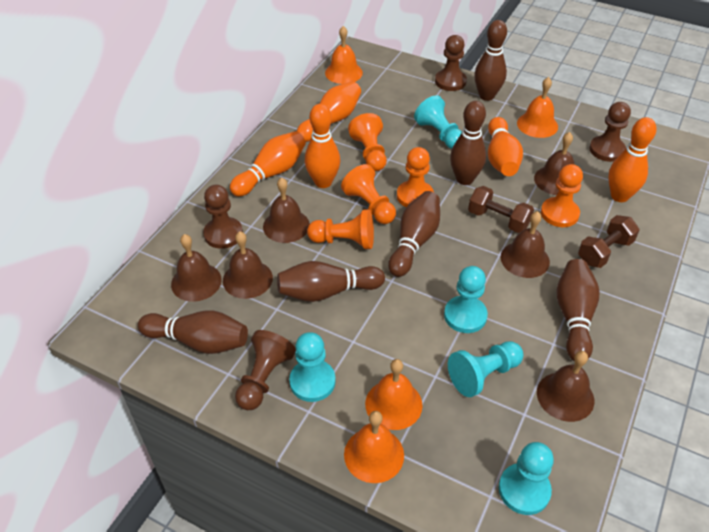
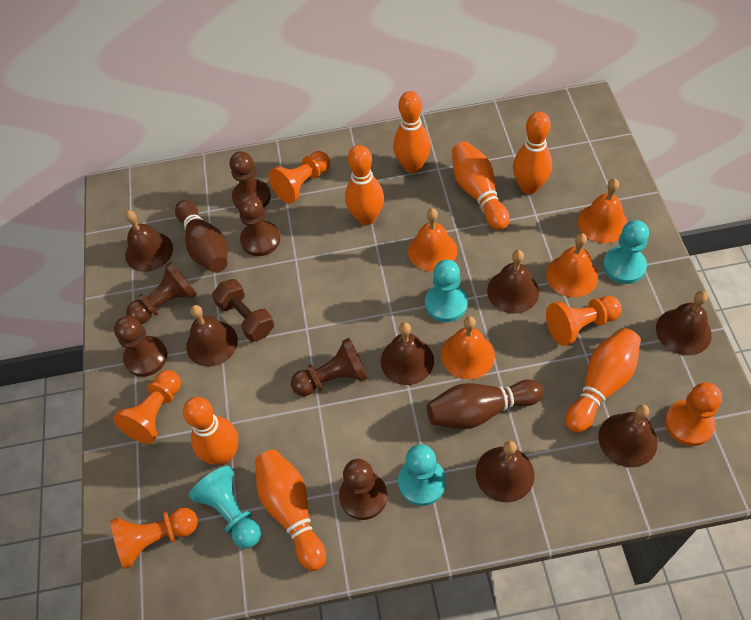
brown bell: [171,234,222,302] [223,231,273,299] [263,178,310,243] [501,211,550,278] [534,132,575,195] [537,351,594,422] = 6 -> [125,210,173,272] [186,305,238,367] [381,322,434,385] [476,441,535,502] [487,250,539,314] [598,404,658,467] [656,291,712,355] = 7
brown bowling pin: [138,311,248,354] [277,261,385,302] [388,191,440,277] [450,101,486,185] [474,20,507,101] [556,259,600,361] = 6 -> [175,200,227,273] [427,380,544,429] = 2
brown dumbbell: [468,186,534,233] [578,215,639,268] = 2 -> [212,279,274,342] = 1
brown pawn: [203,185,243,249] [235,330,296,410] [435,35,467,91] [589,102,631,162] = 4 -> [114,316,167,377] [126,261,197,324] [230,151,271,209] [238,195,280,256] [291,338,368,396] [339,459,387,520] = 6
orange bowling pin: [230,131,306,197] [297,81,361,142] [305,104,340,188] [488,117,523,176] [608,117,656,202] = 5 -> [183,397,238,465] [255,449,326,571] [345,145,384,225] [393,91,431,173] [452,141,510,230] [513,112,552,194] [565,328,641,433] = 7
turquoise pawn: [289,332,336,402] [414,95,462,149] [444,266,488,333] [448,341,523,397] [499,442,554,515] = 5 -> [189,466,261,549] [398,444,446,506] [425,260,468,322] [603,220,649,284] = 4

